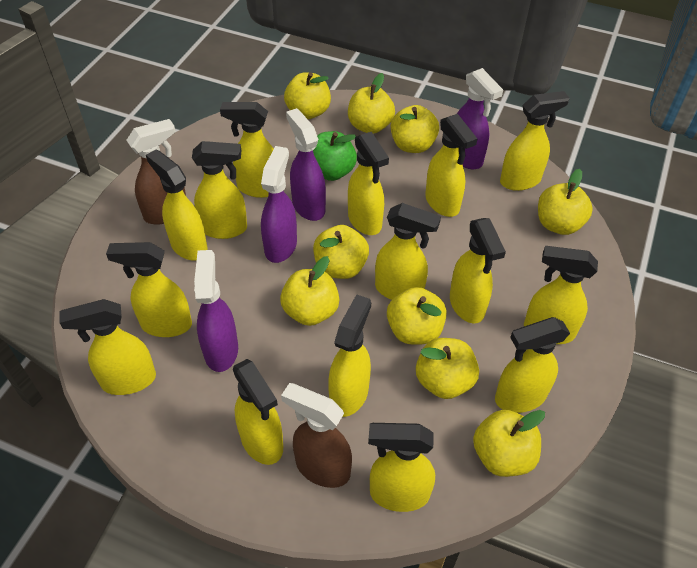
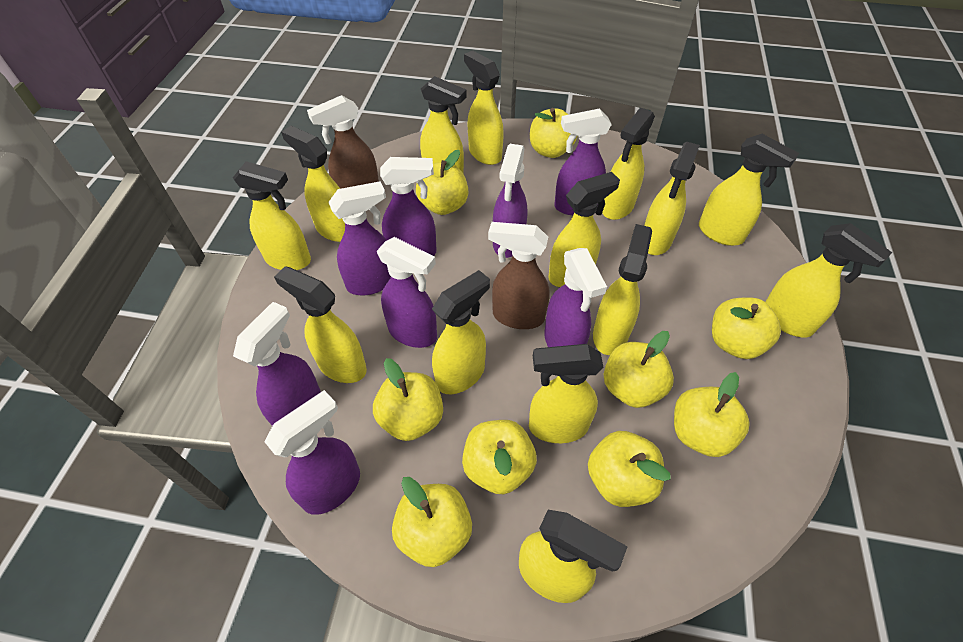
green apple: [313,131,357,181] = 1 -> none = 0
purple spray bottle: [194,250,238,372] [261,146,297,263] [286,108,326,221] [457,68,503,169] = 4 -> [233,302,321,426] [264,390,360,515] [328,181,391,295] [377,237,437,348] [380,157,437,256] [493,144,527,258] [545,248,607,347] [554,108,612,215] = 8
yellow spray bottle: [59,299,156,395] [106,242,192,337] [146,149,208,261] [192,141,247,239] [220,102,274,198] [233,359,283,465] [328,294,371,417] [348,132,389,235] [368,423,435,512] [375,203,441,300] [425,114,477,217] [450,218,506,323] [495,317,570,413] [500,91,570,191] [524,246,598,344] = 15 -> [233,161,311,270] [274,266,367,383] [281,126,345,242] [420,76,467,174] [432,270,490,394] [464,51,504,165] [519,510,628,603] [529,344,603,443] [548,172,620,287] [593,224,652,355] [602,108,655,220] [644,142,700,255] [699,134,799,246] [765,223,892,338] = 14

